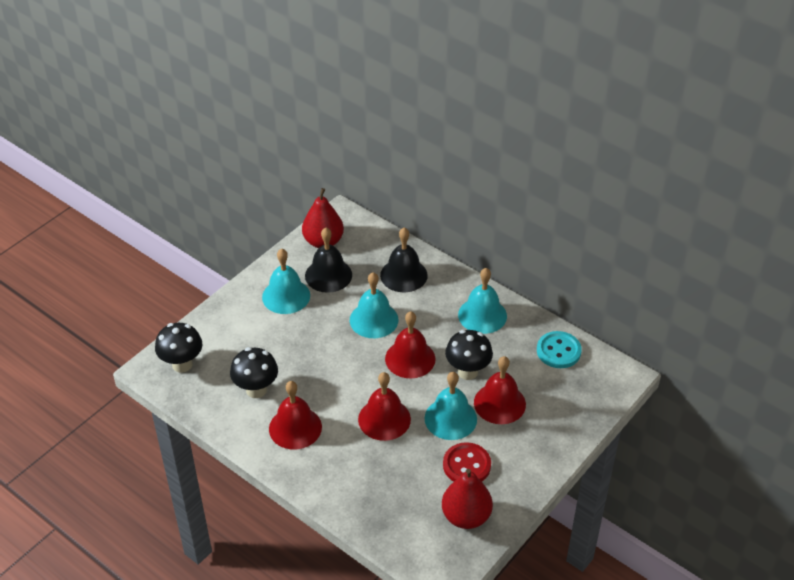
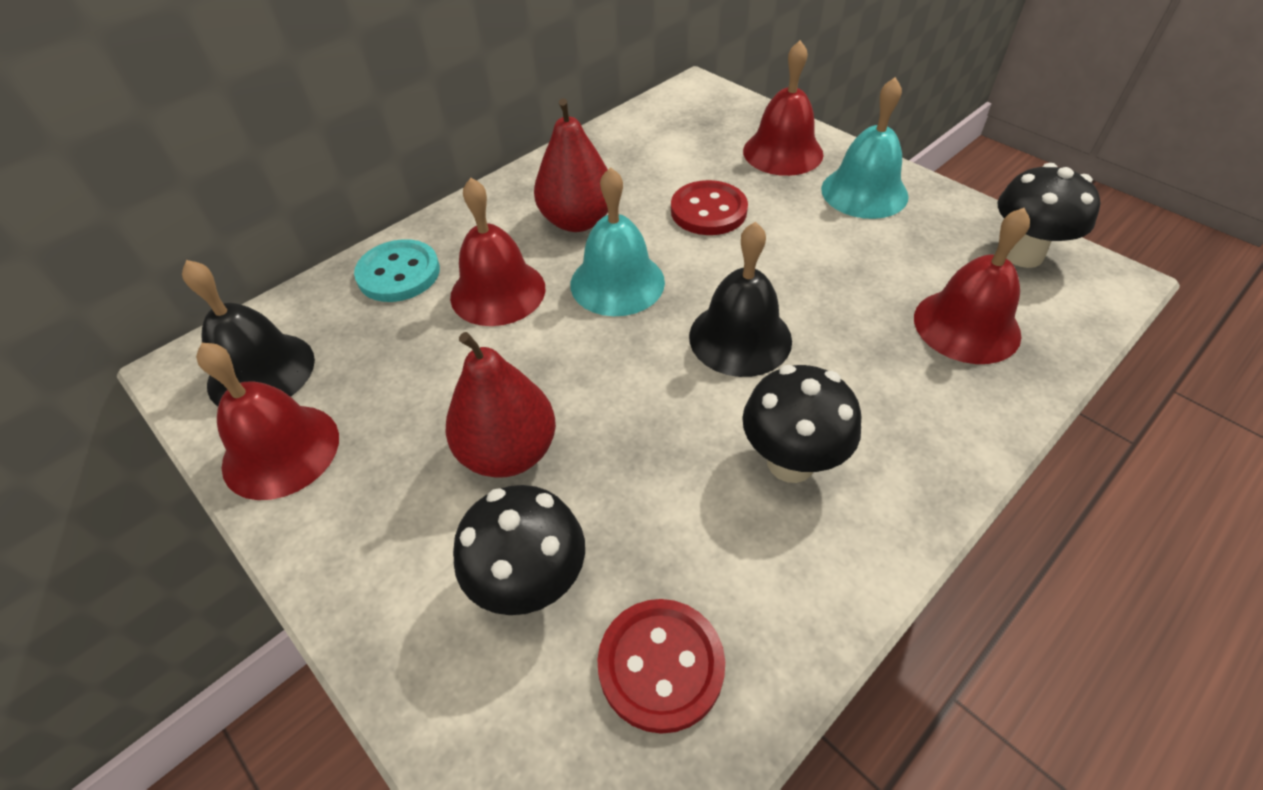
red button: [443,442,491,482] = 1 -> [597,599,725,734] [671,180,748,235] = 2
turquoise bell: [262,249,310,314] [350,272,398,338] [424,372,477,440] [458,268,507,334] = 4 -> [571,167,665,316] [821,77,909,219] = 2

